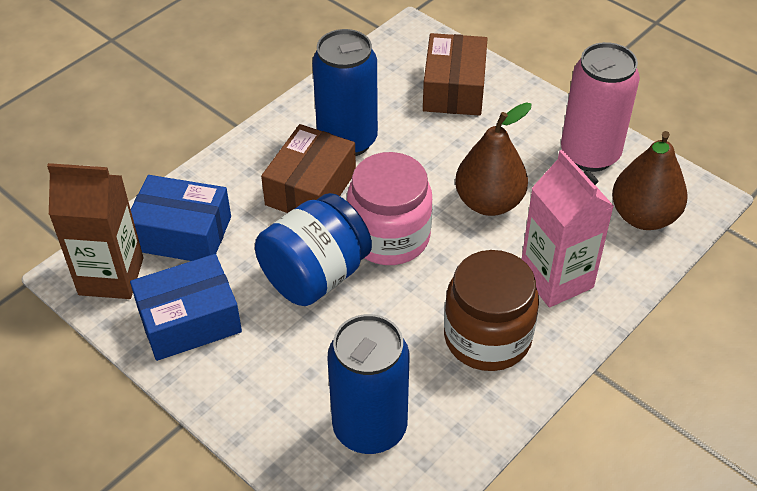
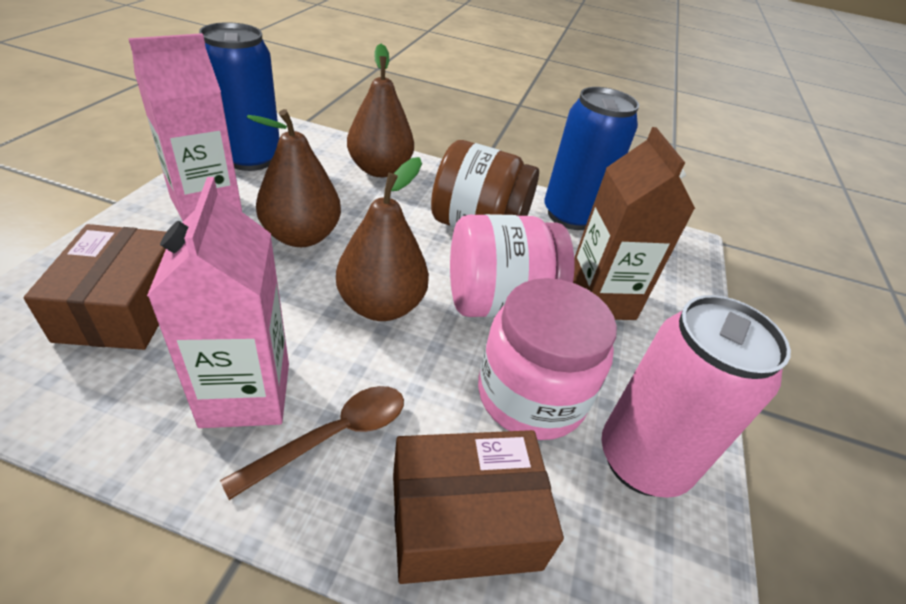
blue box: [130,254,242,361] [131,175,231,261] = 2 -> none = 0
blue jar: [255,193,372,306] = 1 -> none = 0
brown pear: [455,102,532,216] [612,131,688,230] = 2 -> [247,109,341,247] [336,157,429,321] [347,44,414,177] = 3
brown spoon: none = 0 -> [220,386,404,500] = 1
pink carton: [522,149,614,307] = 1 -> [128,33,242,221] [147,177,289,428] = 2
pink jar: [347,152,432,265] = 1 -> [450,214,574,317] [478,278,617,440] = 2

